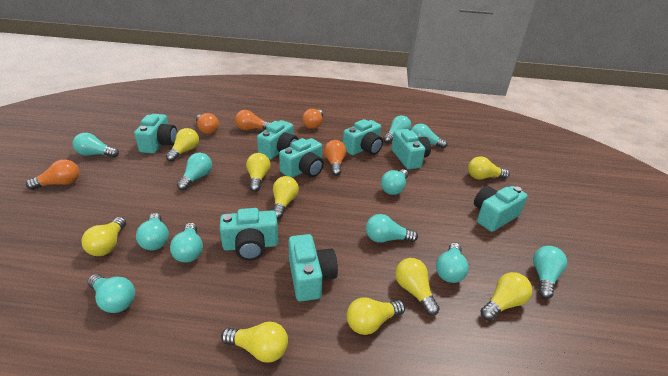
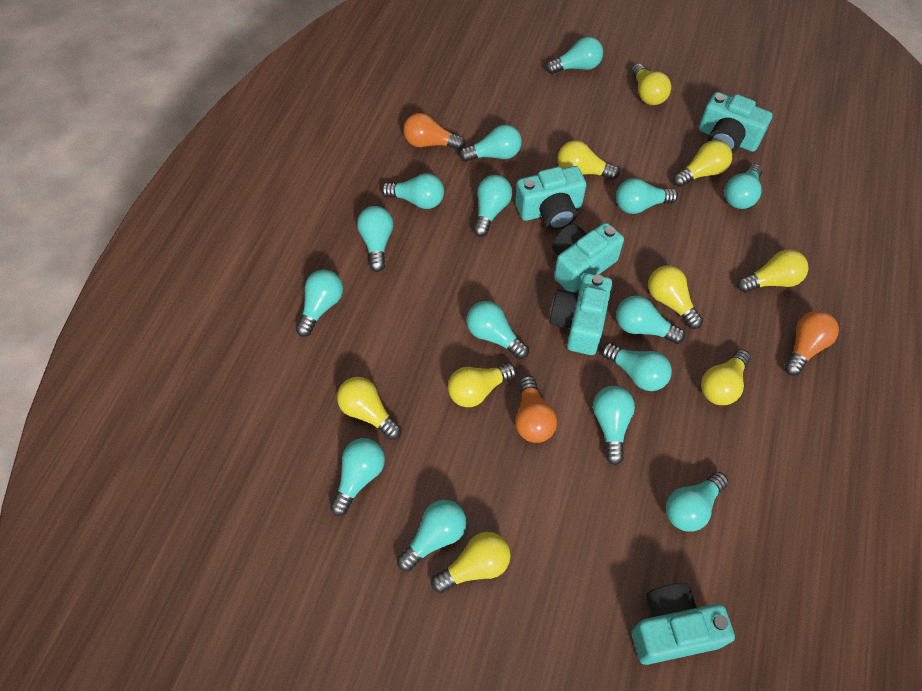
orange light bulb: [26,159,79,190] [196,113,219,134] [235,110,272,130] [302,109,323,129] [324,140,346,176] = 5 -> [403,113,465,150] [515,376,557,443] [784,311,839,376] = 3
turquoise camera: [134,114,178,154] [220,208,278,261] [257,120,299,159] [279,138,324,178] [289,234,338,302] [343,119,383,155] [391,129,431,170] [474,186,528,232] = 8 -> [515,166,586,230] [549,273,612,355] [552,223,624,293] [631,583,735,665] [699,92,773,153] = 5
turquoise light bulb: [73,133,119,157] [87,274,135,313] [136,213,169,250] [170,223,203,263] [177,153,212,191] [366,214,418,243] [381,169,408,195] [383,115,411,143] [411,124,448,148] [436,243,469,283] [533,246,567,299] = 11 -> [296,270,343,337] [330,438,385,516] [357,206,393,272] [381,173,444,209] [397,500,467,572] [459,125,522,162] [467,301,529,359] [473,175,512,237] [546,37,603,74] [593,386,635,465] [601,343,672,391] [616,178,678,214] [616,296,685,344] [666,472,728,532] [724,164,762,209] = 15

